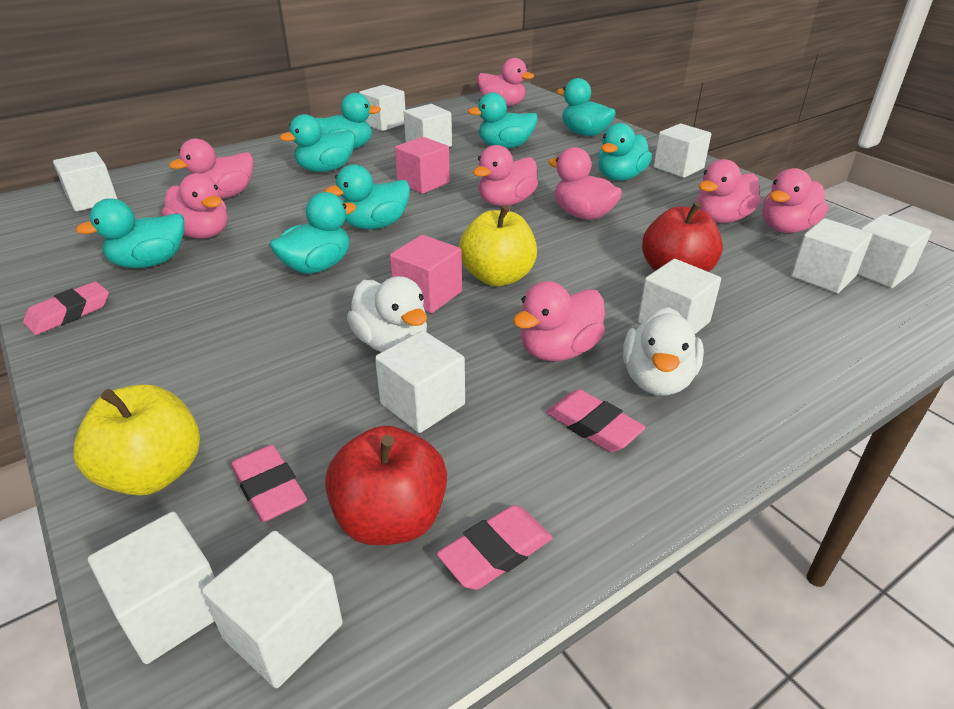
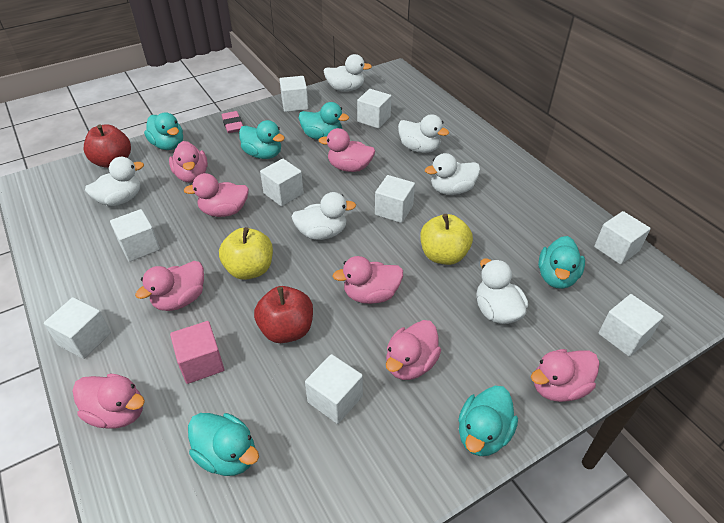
pink cube: [390,235,462,313] [395,137,450,194] = 2 -> [170,321,224,384] = 1
pink eraser: [23,281,109,335] [231,445,307,522] [437,505,553,590] [546,389,646,452] = 4 -> [222,111,243,133] = 1
turquoise duck: [76,198,184,268] [270,192,356,274] [279,114,355,172] [315,93,381,149] [325,164,410,229] [468,92,538,148] [557,78,616,136] [598,123,652,181] = 8 -> [144,112,183,150] [188,413,259,476] [239,120,285,159] [299,102,349,140] [458,386,518,456] [538,236,585,289] = 6
white cube: [53,152,117,212] [88,512,215,664] [202,531,343,688] [359,85,405,131] [375,331,465,433] [404,104,452,147] [638,259,721,334] [654,123,711,178] [791,218,873,294] [857,214,932,288] = 10 -> [44,297,111,359] [110,209,160,262] [260,159,304,206] [279,76,308,112] [305,354,363,424] [357,89,391,129] [375,175,415,223] [594,211,651,265] [599,294,664,357] = 9
white duck: [347,276,427,352] [623,307,704,396] = 2 -> [85,157,144,206] [292,192,356,240] [324,54,372,92] [398,114,449,153] [425,153,480,195] [477,259,528,324] = 6

